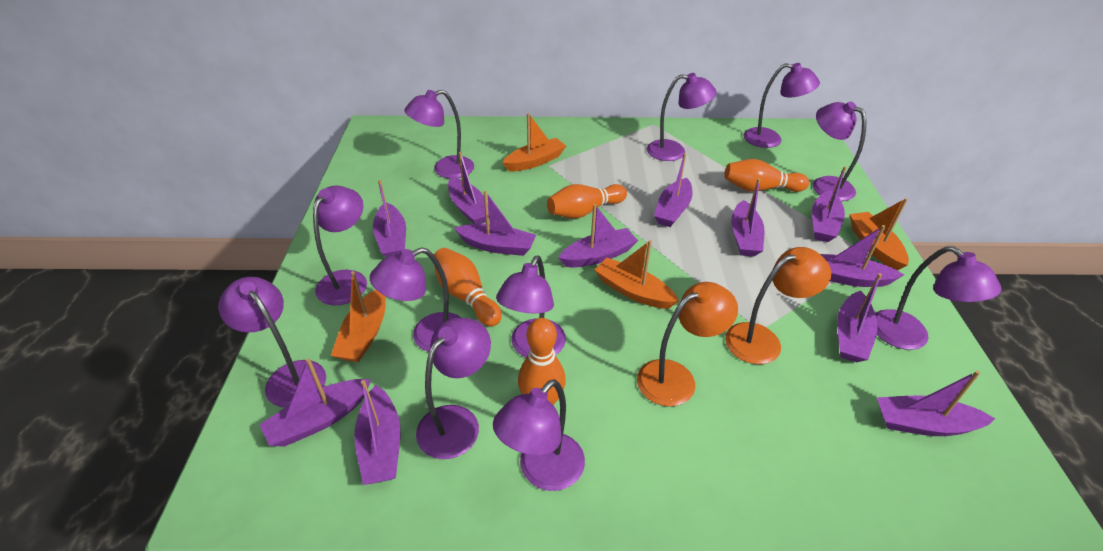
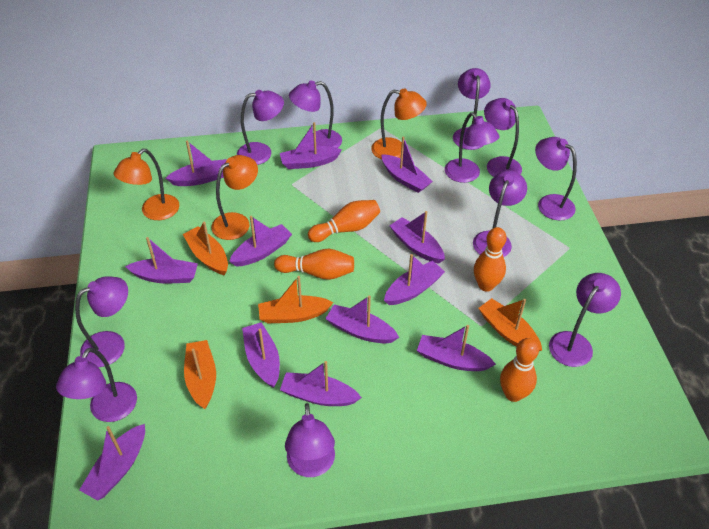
orange lamp: [637,282,738,406] [725,247,831,364] = 2 -> [114,149,180,220] [212,155,258,240] [371,89,427,159] = 3

